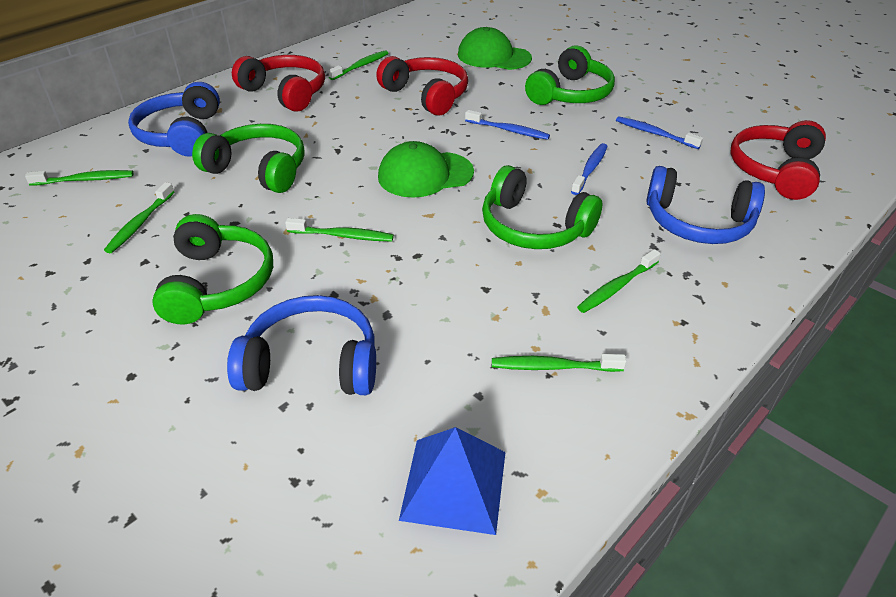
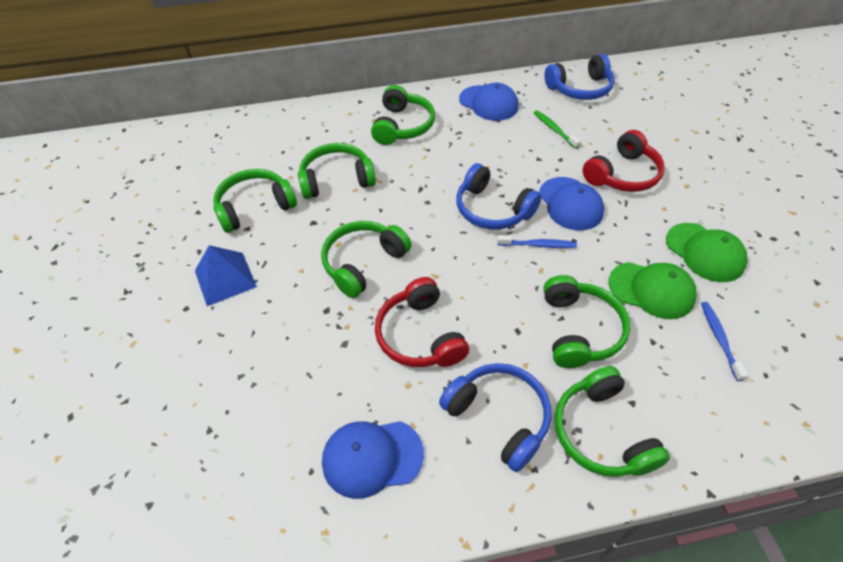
blue cap: none = 0 -> [322,421,424,499] [459,83,518,121] [539,177,604,230] = 3
blue toothbrush: [465,110,550,140] [571,143,608,195] [616,116,703,149] = 3 -> [497,235,577,248] [701,302,748,381] = 2
green headphones: [152,214,273,324] [192,124,305,193] [482,165,602,249] [525,45,615,105] = 4 -> [213,169,297,233] [298,143,376,199] [321,221,411,298] [371,85,435,145] [543,275,631,368] [555,366,670,477] = 6
green toothbrush: [25,170,133,186] [104,182,174,253] [285,218,394,241] [328,50,388,80] [492,354,626,372] [577,249,661,313] = 6 -> [534,110,581,149] = 1
red headphones: [232,55,325,112] [376,56,468,115] [730,120,826,200] = 3 -> [375,277,469,367] [582,130,665,192] = 2

